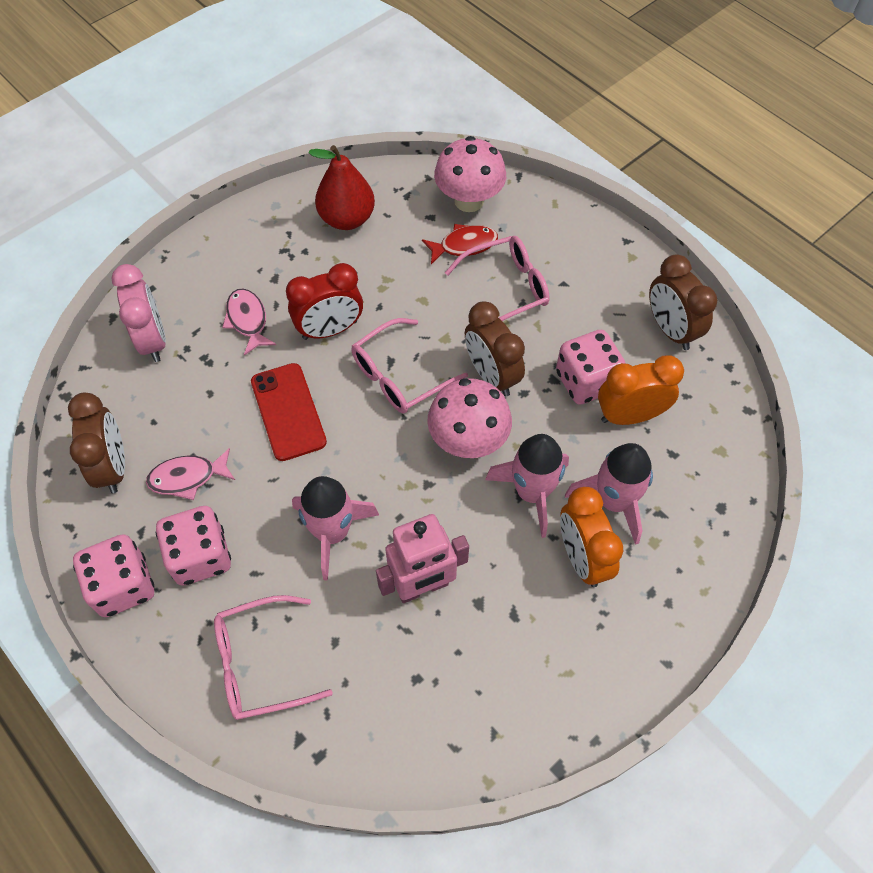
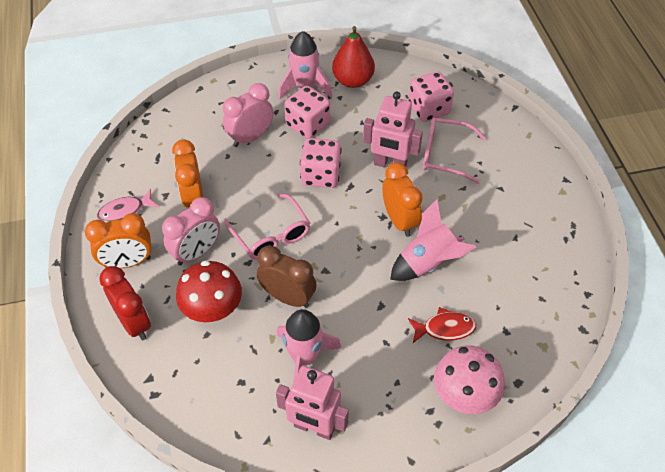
brown clock: [68,392,125,493] [465,301,525,396] [649,254,717,350] = 3 -> [257,245,317,308] = 1
orange clock: [560,487,623,587] [598,355,684,425] = 2 -> [85,213,152,268] [172,139,203,208] [382,162,423,237] = 3
pink clock: [111,264,166,362] = 1 -> [162,197,220,266] [223,83,273,147] = 2
pink fish: [146,448,235,500] [222,289,276,356] = 2 -> [97,189,159,223] = 1
pink glasses: [214,595,333,720] [352,318,468,413] [445,236,550,321] = 3 -> [224,193,310,260] [423,118,486,184] = 2
pink mushroom: [427,378,512,458] [434,136,506,212] = 2 -> [434,345,505,414] = 1
pink robot: [376,514,469,603] = 1 -> [276,366,349,440] [363,92,423,167] = 2
red mushroom: none = 0 -> [176,260,242,322] = 1
red phone: [251,363,327,461] = 1 -> none = 0

